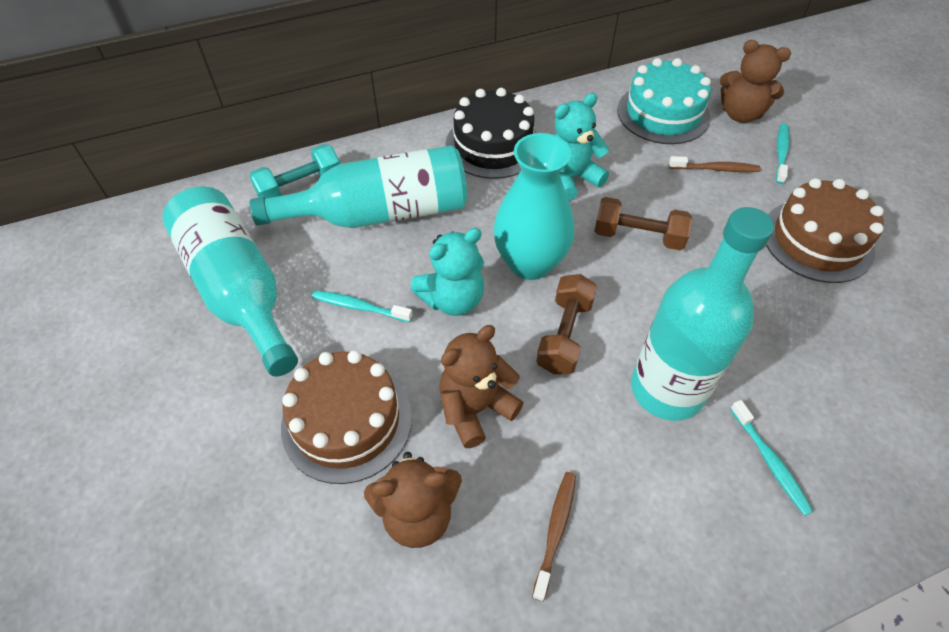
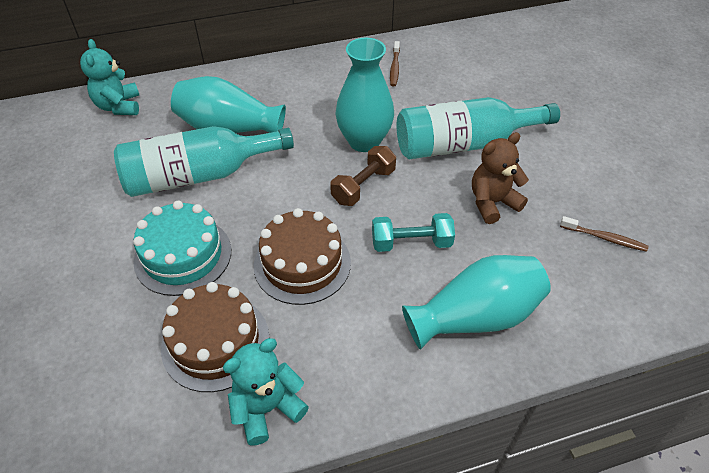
black cake: [445,88,537,179] = 1 -> none = 0
brown dumbbell: [536,274,597,374] [594,197,693,250] = 2 -> [330,146,396,206] = 1
brown teddy bear: [364,452,462,548] [439,325,524,448] [720,40,791,123] = 3 -> [472,132,529,224] = 1
turquoise bottle: [162,186,298,377] [250,145,467,228] [631,207,774,421] = 3 -> [114,126,294,197] [397,97,560,159] = 2
turquoise toothbrush: [312,290,413,322] [730,400,814,516] [776,123,789,184] = 3 -> none = 0
turquoise vase: [493,133,574,280] = 1 -> [171,76,286,133] [335,38,394,152] [402,255,551,350] = 3

